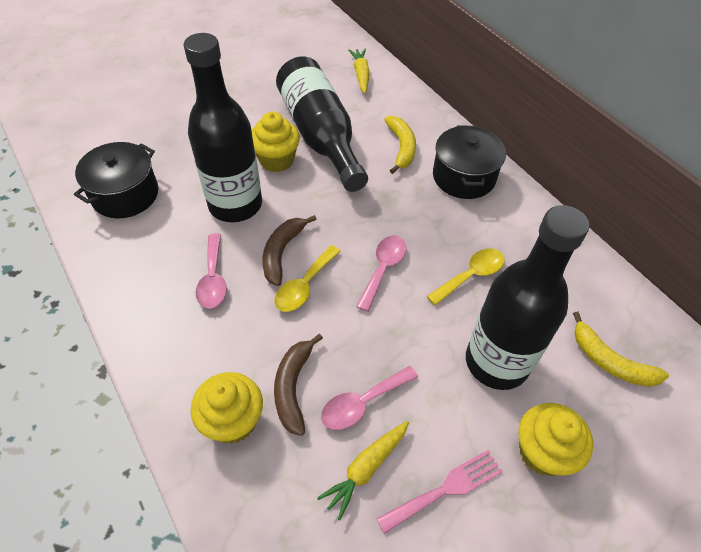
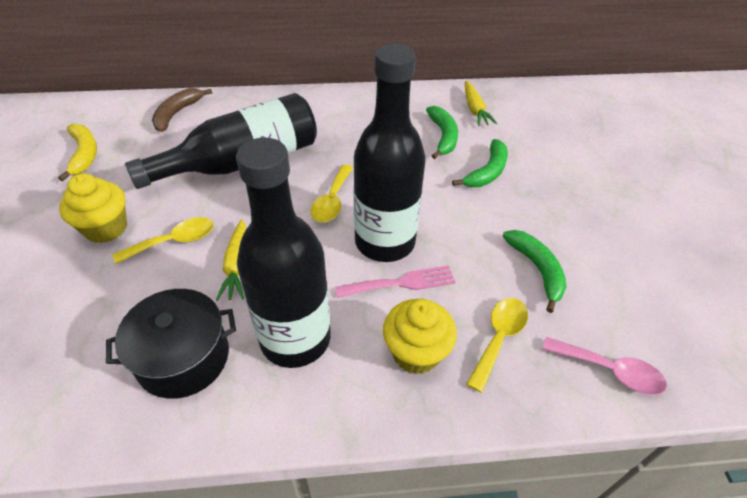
black pot: [74,142,158,218] [433,125,506,199] = 2 -> [106,289,236,399] = 1
brown banana: [262,215,317,286] [274,334,323,436] = 2 -> [152,88,212,132] = 1
green banana: none = 0 -> [426,106,458,159] [452,139,508,187] [503,230,566,313] = 3
pink spoon: [196,233,227,309] [321,366,418,430] [356,235,406,312] = 3 -> [543,337,667,395] = 1
yellow banana: [384,116,416,174] [573,312,669,387] = 2 -> [58,124,97,182] = 1
yellow cupcake: [191,372,263,444] [251,112,300,172] [518,403,594,476] = 3 -> [59,173,127,243] [383,299,457,374] = 2
yellow spoon: [274,245,341,312] [427,249,505,306] = 2 -> [113,217,214,264] [311,164,353,223] [466,298,528,393] = 3

